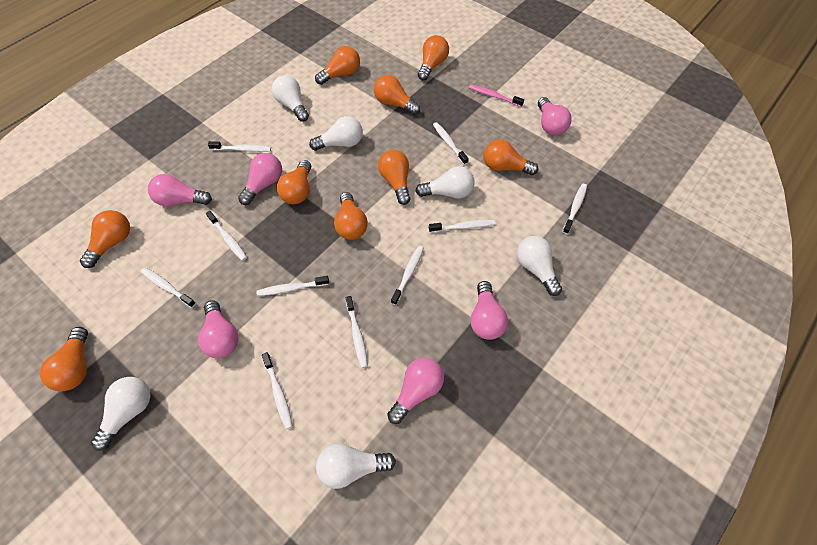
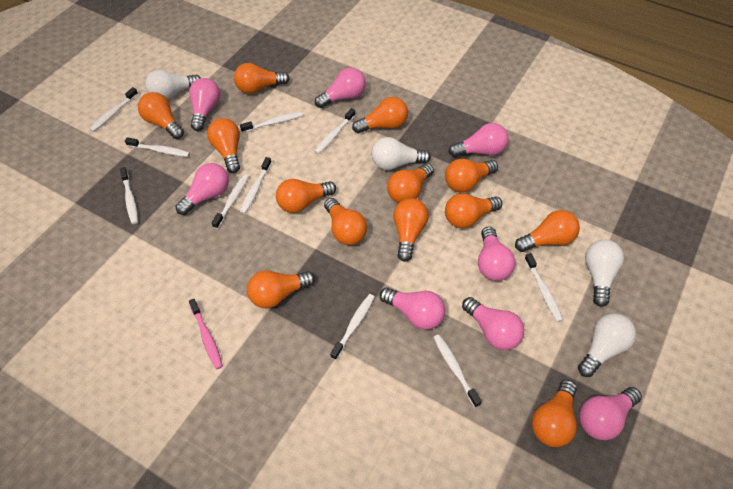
orange light bulb: [40,327,88,391] [80,210,130,268] [277,160,311,204] [315,46,360,85] [334,192,368,240] [374,75,420,115] [378,150,411,205] [418,35,449,81] [484,140,538,175] = 9 -> [138,92,184,139] [207,118,240,173] [234,63,290,94] [247,270,315,308] [276,179,336,213] [324,198,367,245] [352,97,408,133] [387,163,434,203] [393,198,429,262] [445,159,498,192] [445,193,502,228] [515,210,580,252] [532,379,577,447] = 13
pink light bulb: [148,174,212,206] [198,300,238,358] [238,153,282,205] [387,358,444,424] [470,281,508,340] [538,97,572,135] = 6 -> [176,163,229,215] [189,78,221,131] [315,68,366,108] [379,287,445,330] [449,123,509,157] [462,297,524,350] [478,226,516,281] [579,387,642,440] = 8
white light bulb: [91,377,151,451] [272,75,309,122] [309,116,363,151] [316,443,396,489] [415,166,475,199] [517,236,562,296] = 6 -> [145,70,201,100] [371,137,431,170] [578,313,636,377] [585,240,624,307] = 4

